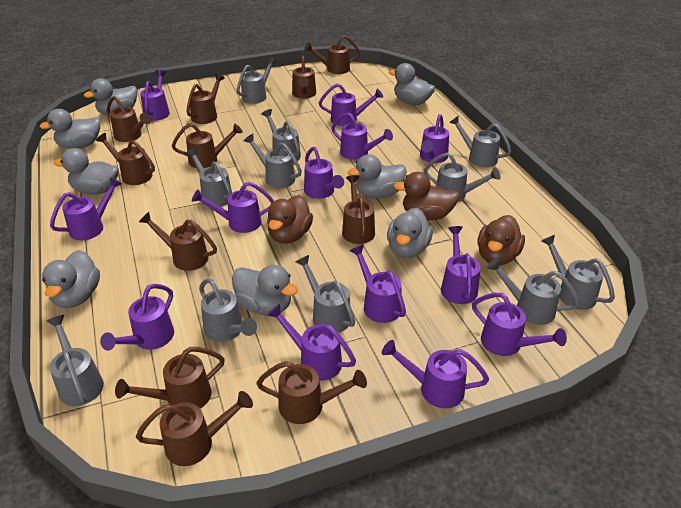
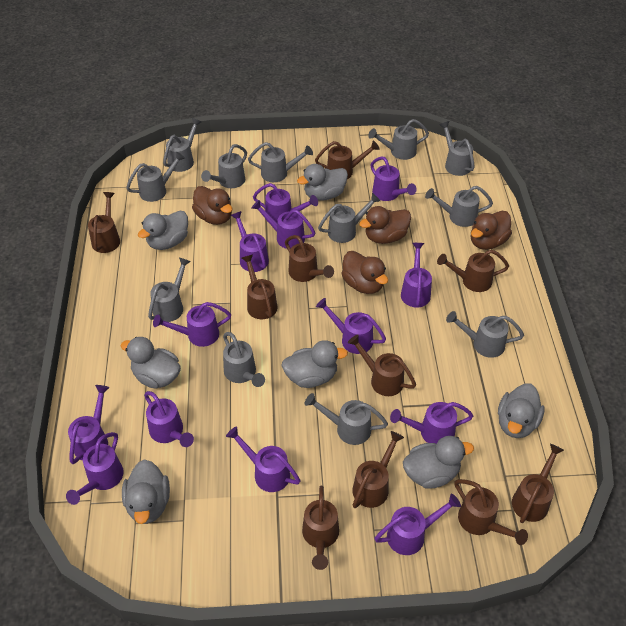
brown duck: [267,195,313,244] [394,172,460,220] [478,215,525,265] = 3 -> [192,186,232,225] [341,251,388,294] [359,206,411,244] [471,211,512,250] = 4
brown watering can: [96,133,155,185] [107,96,151,142] [115,347,225,408] [136,391,253,466] [139,212,217,271] [172,123,243,168] [186,74,225,124] [256,361,367,424] [292,56,316,99] [304,35,360,74] [342,175,375,244] = 11 -> [88,192,120,253] [242,255,277,319] [285,235,334,282] [302,486,339,570] [315,141,380,179] [348,335,416,396] [352,431,404,508] [437,250,509,292] [454,479,528,545] [512,444,564,523] = 10
grey duck: [39,109,100,149] [42,250,100,308] [54,148,119,194] [84,78,137,116] [232,265,298,316] [348,154,407,199] [387,208,433,258] [389,63,435,105] = 8 -> [121,337,181,389] [122,460,170,524] [138,211,188,250] [281,340,348,388] [297,164,348,201] [403,436,474,489] [498,384,545,438] = 7
grey watering can: [47,315,104,406] [186,148,232,207] [199,278,257,342] [236,57,277,104] [244,134,302,188] [262,109,301,163] [296,255,355,333] [424,152,500,202] [449,115,511,167] [486,258,580,325] [541,235,615,310] = 11 -> [126,151,185,202] [148,258,191,322] [163,118,201,172] [201,144,247,188] [223,332,265,387] [248,142,313,182] [305,393,388,445] [318,193,380,243] [368,119,429,160] [425,186,493,227] [439,121,475,176] [446,311,524,358] = 12

